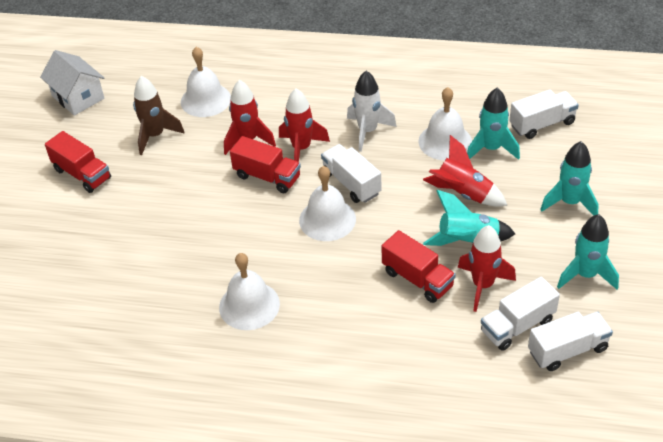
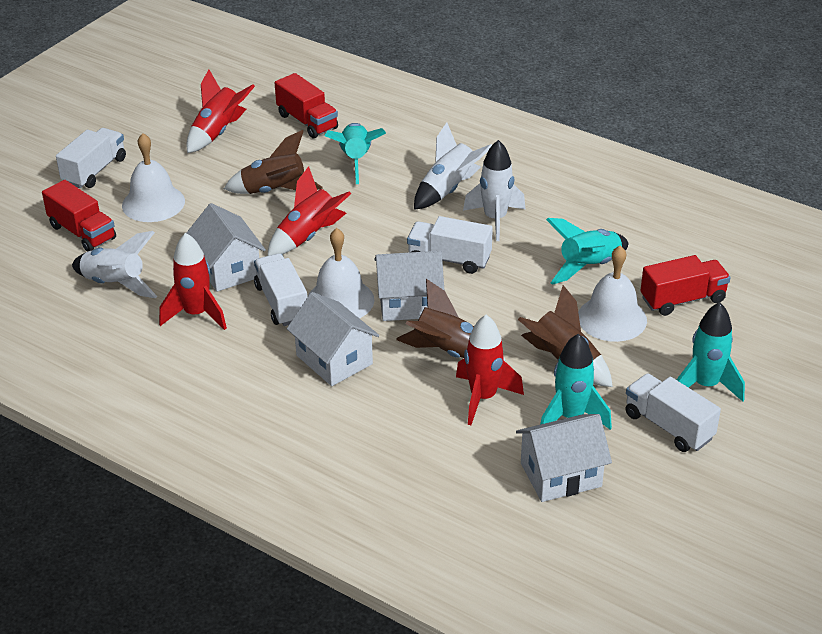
brown rocket: [133,76,185,155] = 1 -> [224,130,322,194] [396,279,506,361] [518,285,613,387] = 3
white bell: [181,47,231,117] [219,253,280,330] [299,166,356,241] [418,87,472,160] = 4 -> [122,133,185,222] [307,228,374,318] [578,246,647,342] = 3
white house: [40,50,105,116] = 1 -> [186,203,266,292] [287,292,379,386] [374,251,445,321] [516,414,612,502] = 4
white rocket: [347,71,397,152] = 1 -> [72,231,157,298] [414,123,492,210] [463,140,525,241] = 3

